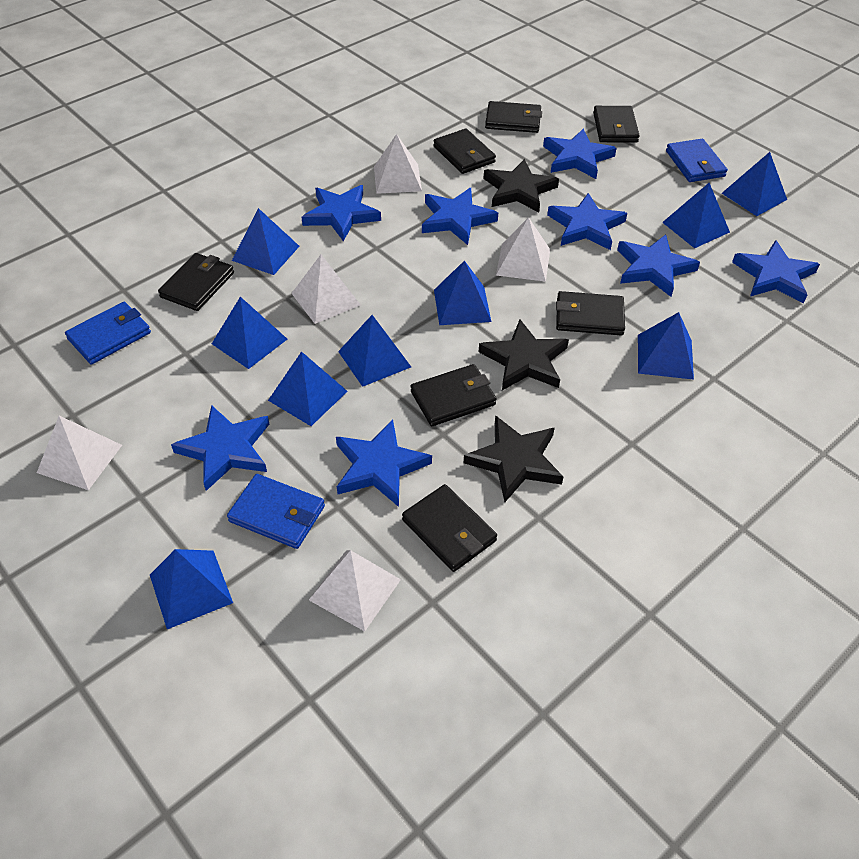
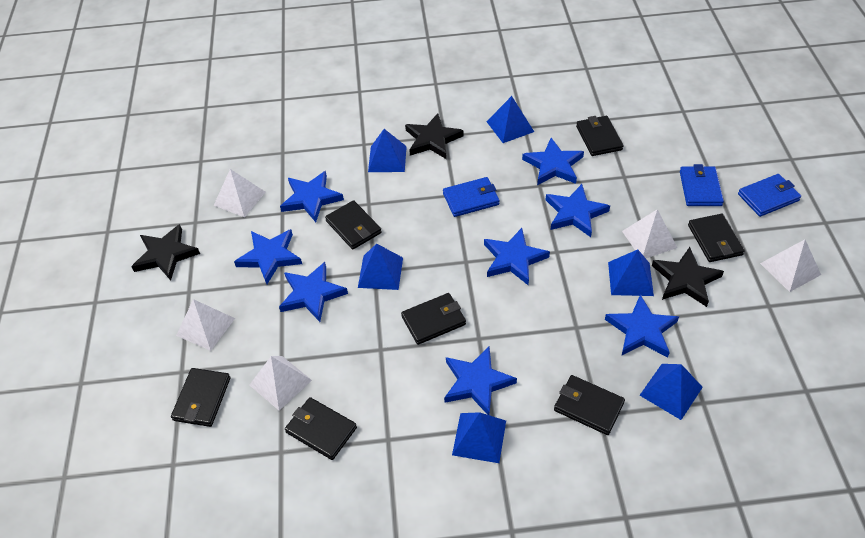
blue pyramid: [150,549,233,629] [212,297,287,369] [232,208,299,275] [268,351,348,426] [338,315,411,387] [434,261,491,325] [638,312,694,380] [662,183,730,248] [722,152,787,216] = 9 -> [358,243,403,290] [368,129,407,172] [452,412,506,463] [486,96,534,143] [608,249,654,296] [640,364,703,420] = 6

